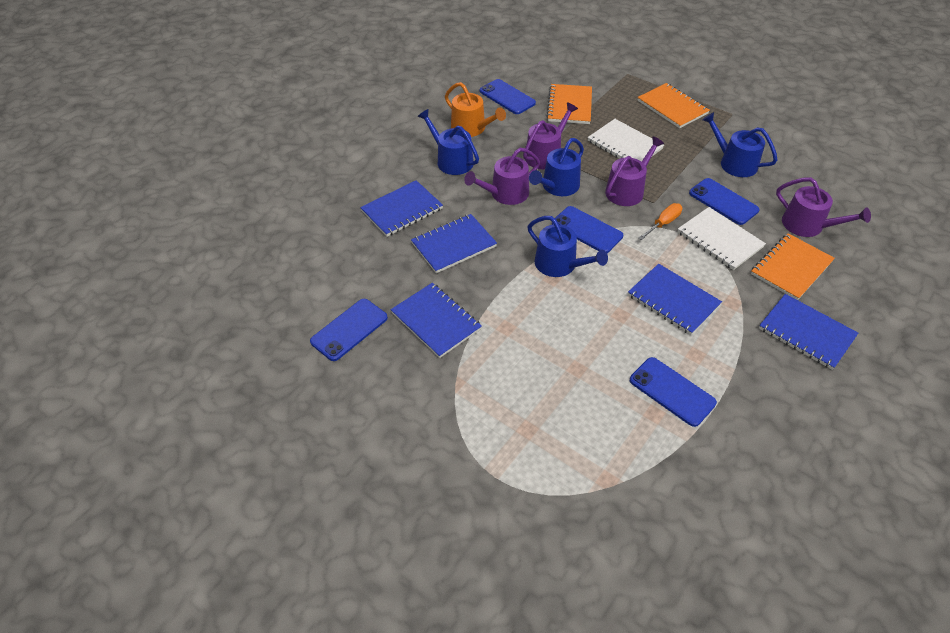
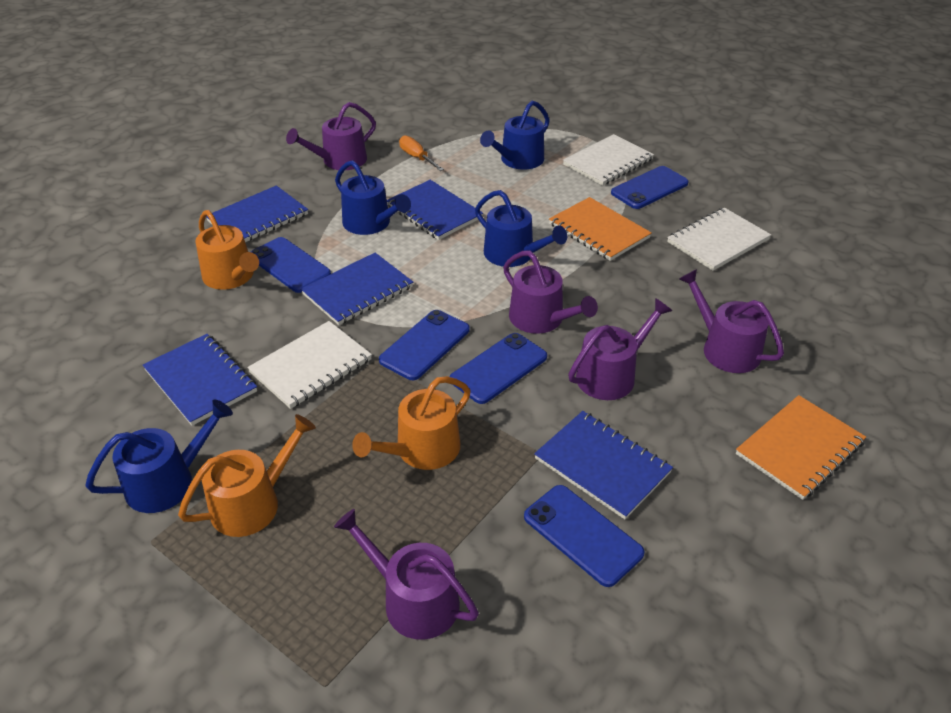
orange notebook: [546,84,592,124] [637,83,710,128] [751,233,835,300] = 3 -> [549,197,652,261] [736,395,866,500] = 2
orange watering can: [445,82,506,137] = 1 -> [178,414,316,537] [195,210,259,290] [352,376,471,470] = 3
purple watering can: [464,148,540,205] [523,102,578,169] [605,136,664,206] [776,177,871,237] = 4 -> [286,102,376,170] [334,509,479,640] [503,251,598,334] [568,298,672,400] [679,269,784,373] = 5
white notebook: [588,119,664,162] [677,207,766,270] = 2 -> [247,321,372,409] [563,134,654,186] [667,208,771,271] = 3

